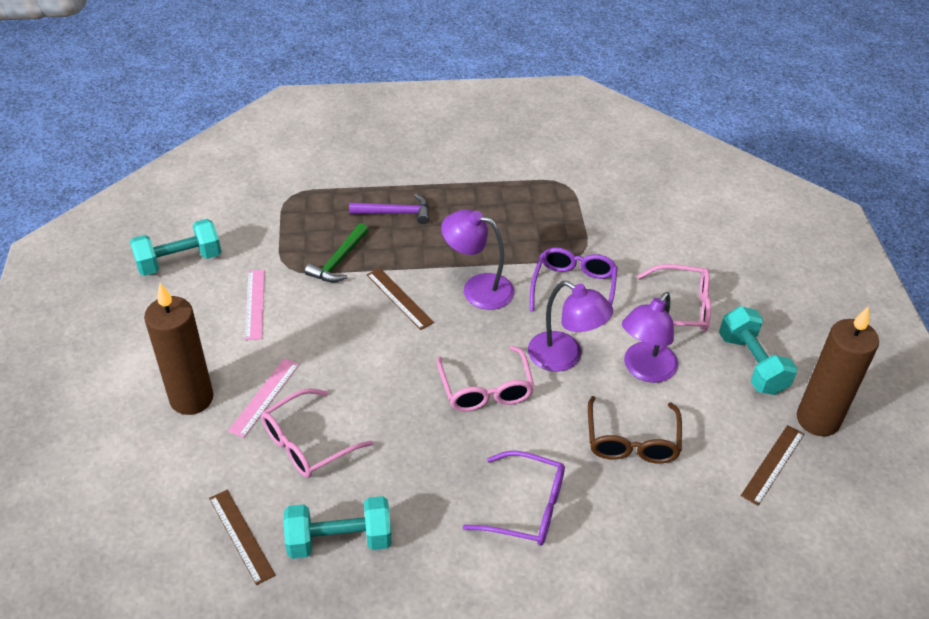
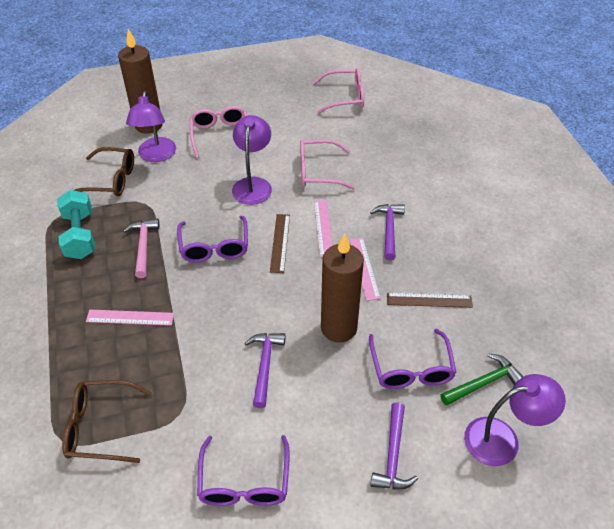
brown glasses: [588,396,682,463] = 1 -> [62,380,152,463] [74,147,134,196] = 2
brown ruler: [209,490,275,585] [367,268,434,330] [741,425,804,506] = 3 -> [270,214,290,273] [387,293,473,308] = 2
pink hammer: none = 0 -> [123,218,160,278] = 1
pink ruler: [228,358,299,438] [245,270,265,340] = 2 -> [86,310,174,326] [314,200,333,257] [349,238,381,301] = 3
purple glasses: [463,451,565,546] [530,247,618,325] = 2 -> [177,216,248,263] [197,435,290,506] [369,329,457,389] = 3
purple hammer: [349,194,429,224] = 1 -> [245,333,285,408] [370,204,405,260] [371,402,418,489] = 3
turquoise dumbbell: [130,219,221,276] [284,496,392,559] [719,306,797,395] = 3 -> [57,190,95,259] = 1

